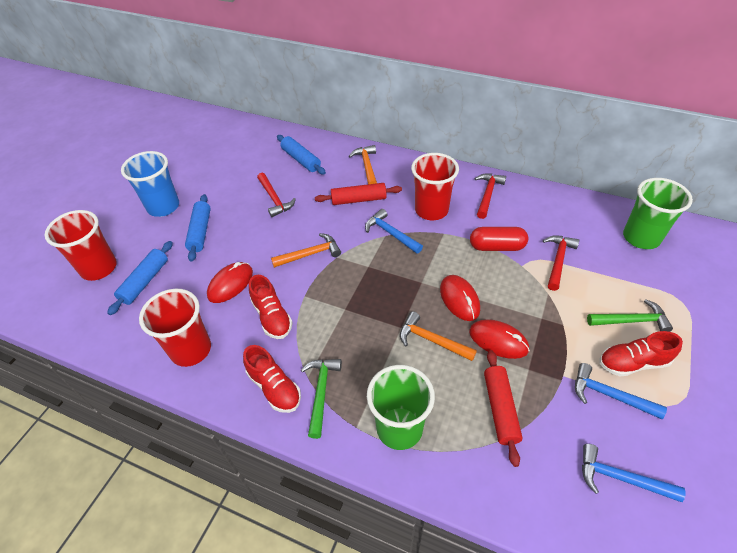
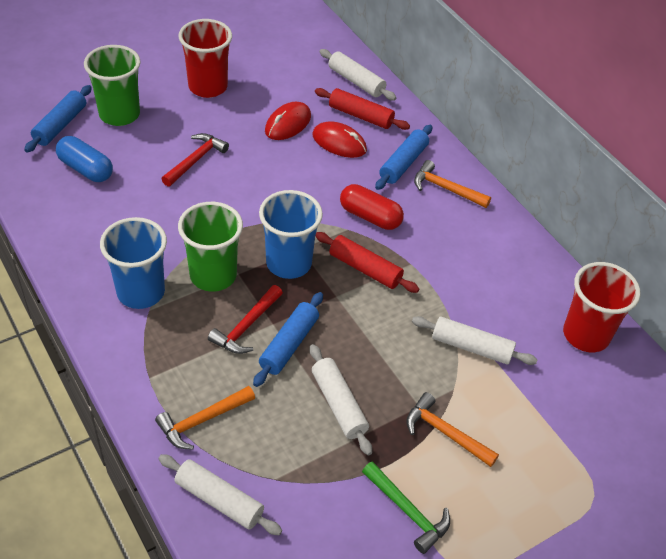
blue capsule: none = 0 -> [56,136,113,182] = 1
blue cup: [121,151,179,217] = 1 -> [100,217,167,309] [259,190,323,279] = 2
blue hammer: [365,209,423,254] [575,363,667,419] [582,444,686,502] = 3 -> none = 0
green hammer: [301,359,342,439] [587,299,673,332] = 2 -> [362,461,450,554] = 1
red cup: [45,210,117,281] [139,289,211,367] [411,153,459,220] = 3 -> [178,19,232,98] [563,262,641,352] = 2
red hammer: [257,173,296,217] [475,174,506,219] [543,235,579,291] = 3 -> [162,133,229,187] [208,285,283,354] = 2
red mouse: [207,262,253,303] [440,275,480,321] [469,319,530,359] = 3 -> [265,102,311,140] [312,121,367,158] = 2
red shoe: [243,345,301,413] [249,275,293,339] [600,331,683,377] = 3 -> none = 0
white rolling pin: none = 0 -> [158,454,282,535] [310,344,372,455] [320,49,396,101] [412,316,537,365] = 4

